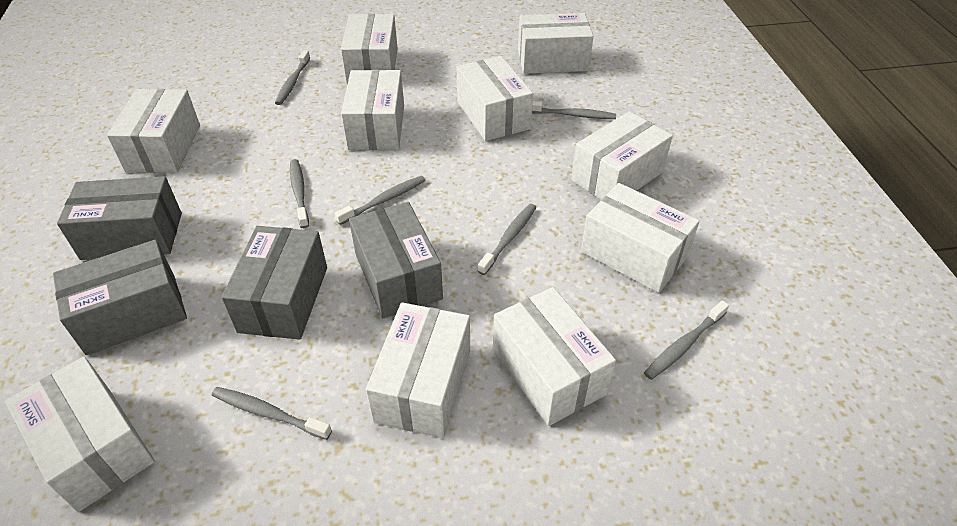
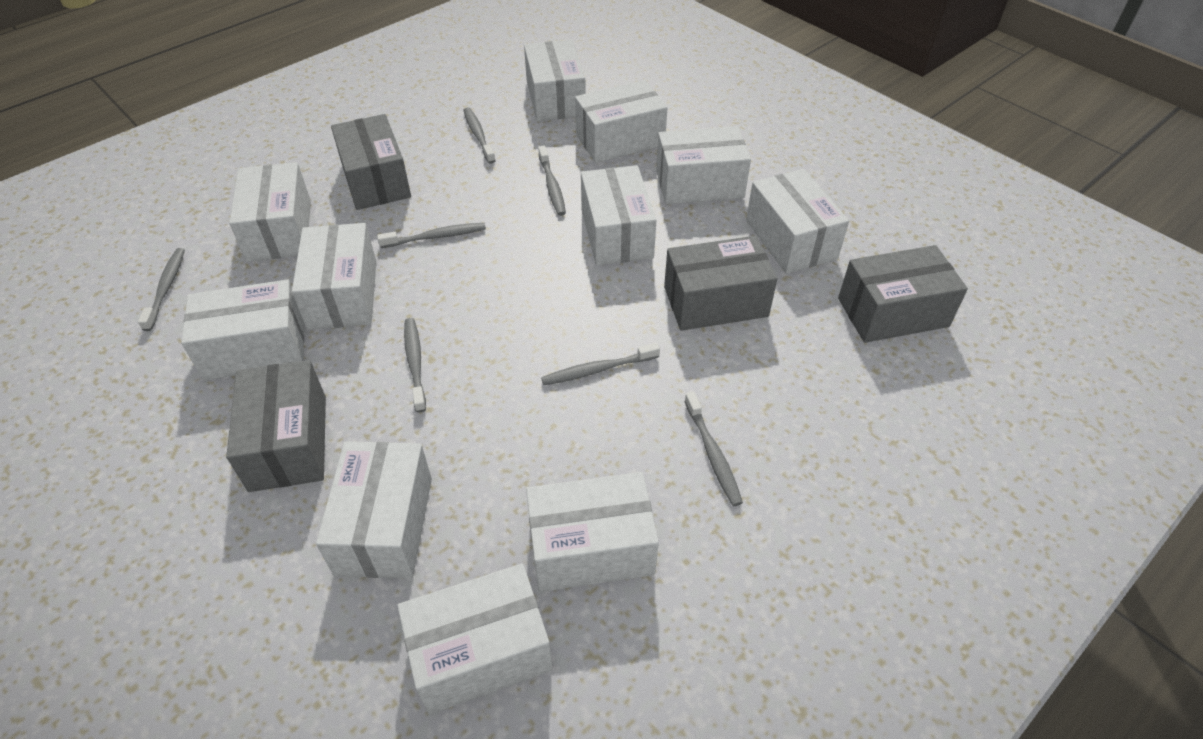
white box: [5,357,155,512] [107,89,200,173] [341,14,398,84] [341,70,404,150] [366,302,470,438] [456,56,533,141] [493,287,616,426] [518,13,593,74] [571,111,673,200] [581,183,700,293] = 10 -> [181,280,304,380] [229,162,311,262] [292,223,376,330] [316,441,432,579] [397,563,553,714] [524,40,586,121] [526,472,659,592] [575,80,667,163] [581,165,656,266] [656,126,751,204] [746,169,849,274] = 11

